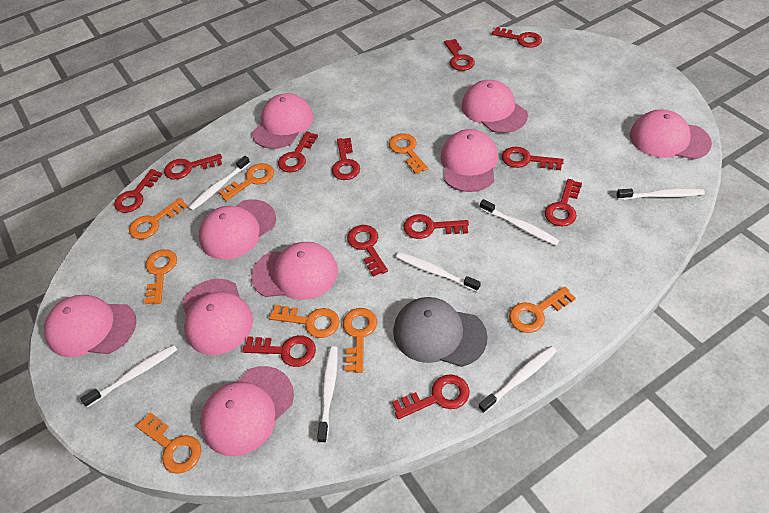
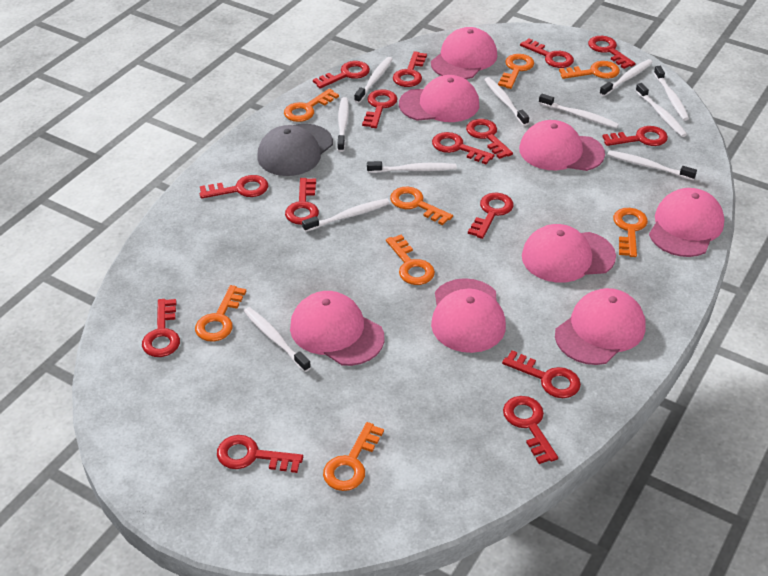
pink cap: [44,295,136,357] [182,279,253,355] [199,199,276,260] [200,366,294,456] [251,242,338,300] [252,93,314,149] [441,129,498,192] [462,80,528,133] [630,109,712,160] = 9 -> [290,291,384,366] [399,75,479,122] [431,27,497,79] [431,278,506,353] [519,120,605,171] [522,224,616,283] [555,288,646,365] [649,188,724,257] = 8
red key: [114,169,163,213] [164,154,222,179] [242,335,316,367] [278,131,318,172] [332,138,360,180] [347,225,388,277] [392,374,469,419] [403,214,469,239] [444,39,475,71] [492,27,542,48] [502,147,564,170] [544,179,582,227] = 12 -> [142,299,180,357] [200,175,268,199] [217,435,303,473] [285,178,319,225] [313,61,370,89] [362,90,397,128] [393,51,427,87] [432,132,494,164] [466,119,513,159] [468,193,514,239] [502,350,581,398] [503,396,558,464] [520,38,574,68] [588,36,636,69] [602,126,668,146] = 15
white toothbrush: [80,345,177,407] [188,156,250,211] [317,346,338,443] [396,252,481,292] [478,346,557,413] [480,199,559,245] [616,188,705,200] = 7 -> [244,307,311,372] [302,199,390,232] [337,97,349,152] [354,57,393,103] [367,161,457,173] [484,77,529,126] [539,94,619,129] [599,59,653,97] [607,150,697,180] [635,83,687,137] [654,66,689,121] = 11

